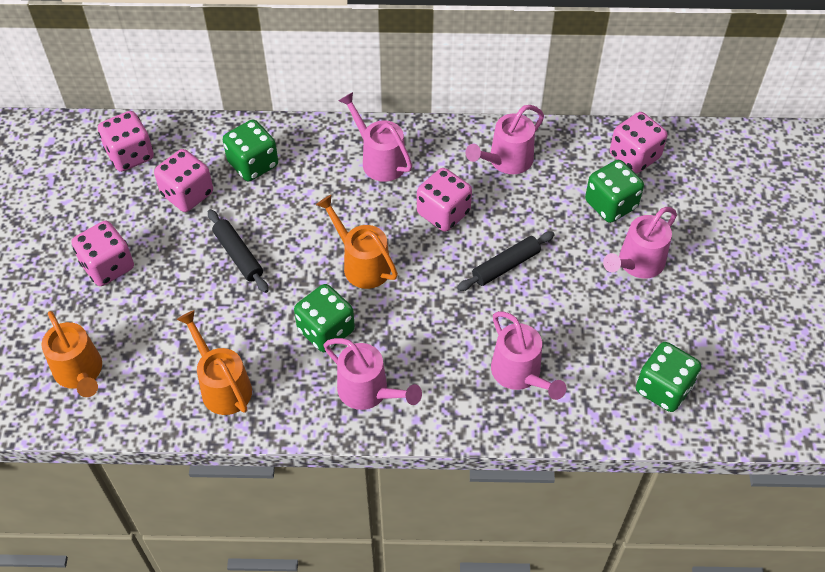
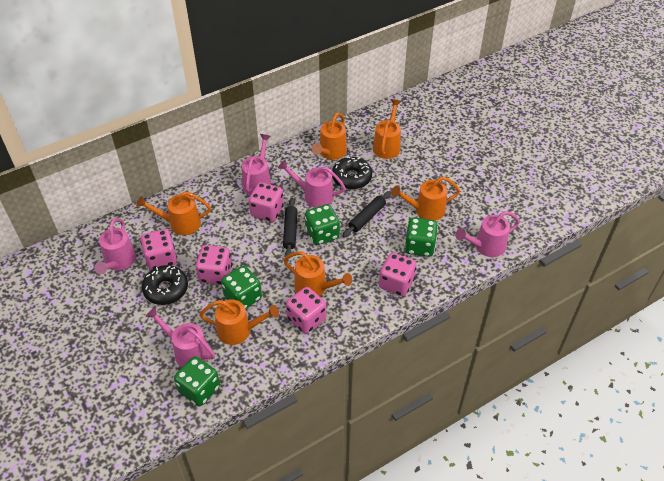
black donut: none = 0 -> [142,265,188,305] [332,157,372,189] = 2
orange watering can: [42,311,102,397] [177,310,252,415] [316,195,398,289] = 3 -> [136,192,211,235] [199,299,279,345] [284,252,352,296] [312,113,347,160] [373,99,401,159] [391,177,460,220] = 6

